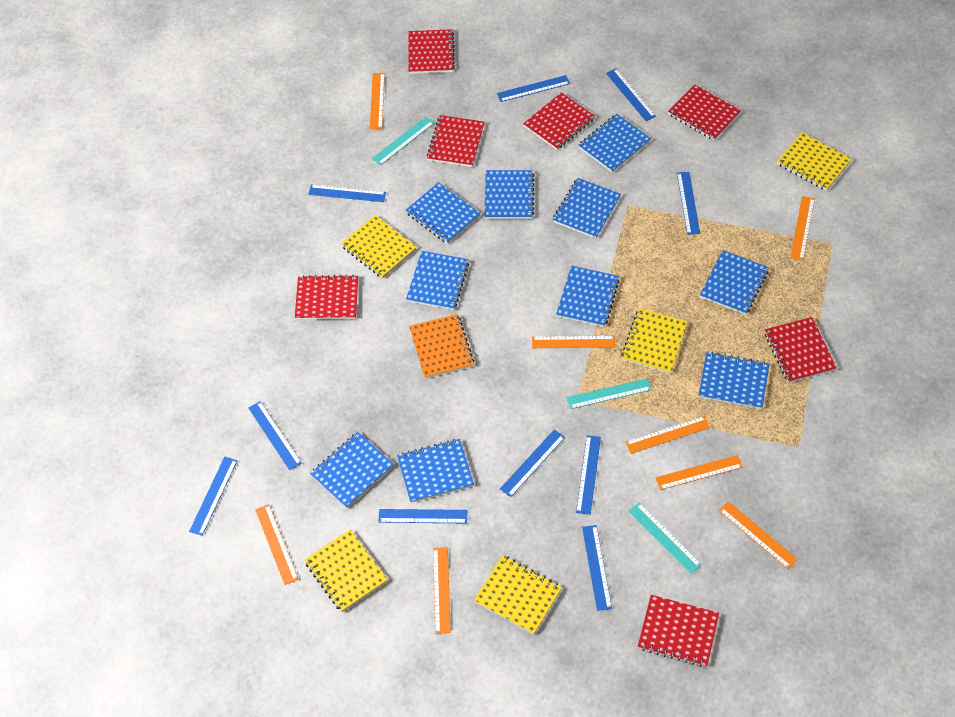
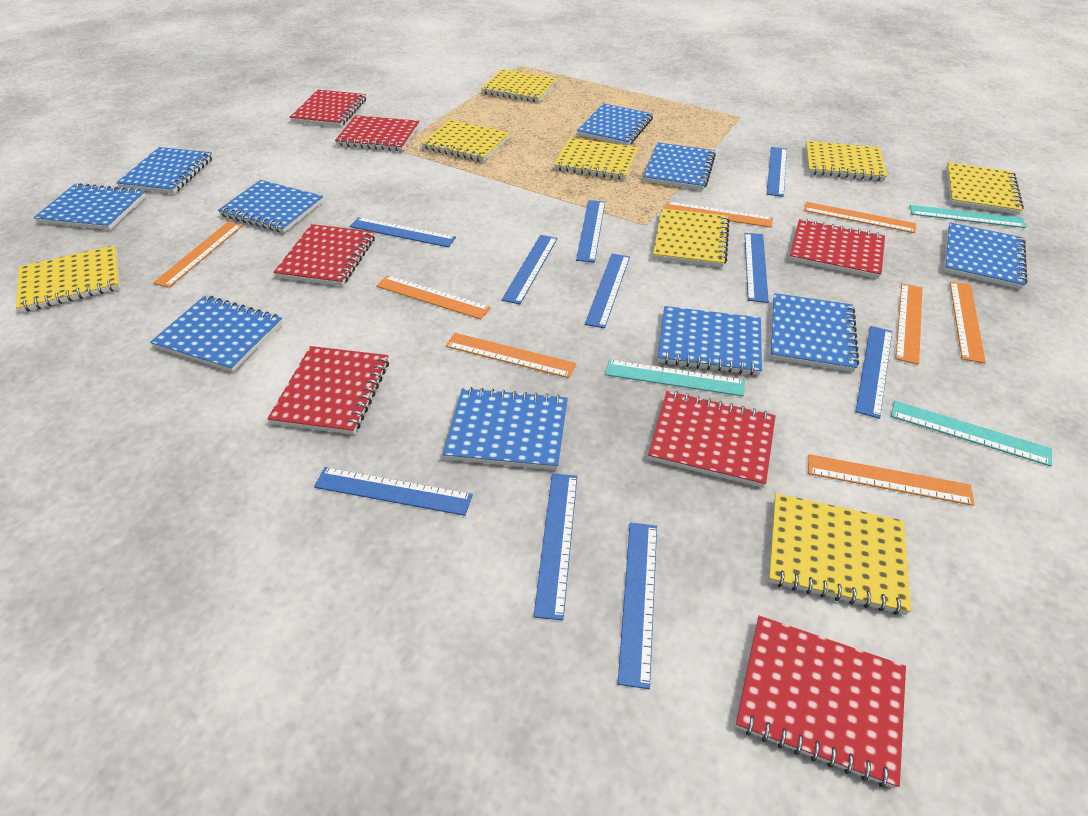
orange notebook: [409,314,474,379] = 1 -> none = 0
yellow notebook: [304,530,388,612] [341,215,417,278] [474,555,562,635] [621,308,688,374] [777,133,851,191] = 5 -> [16,245,120,313] [421,120,510,162] [481,69,557,102] [554,138,638,180] [653,208,730,267] [768,493,911,615] [806,141,887,181] [946,162,1024,215] = 8

